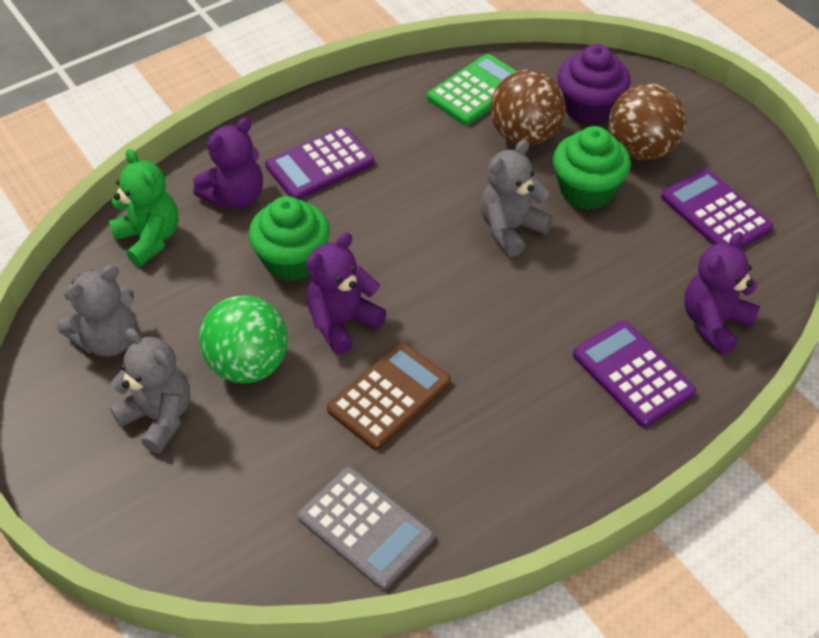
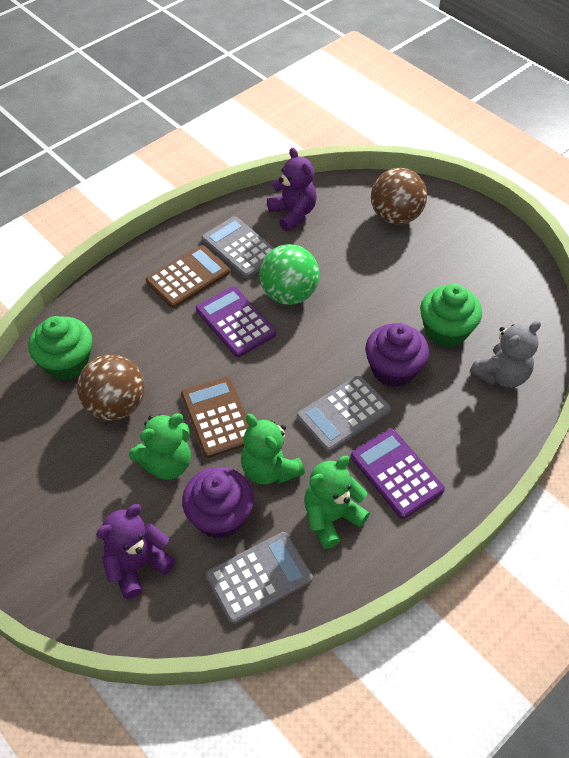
brown calculator: [327,342,451,450] = 1 -> [146,245,230,308] [181,376,250,458] = 2
green calculator: [427,54,517,125] = 1 -> none = 0
green teddy bear: [109,149,178,267] = 1 -> [129,413,191,480] [241,414,305,485] [304,456,370,549] = 3
grey calculator: [298,467,434,590] = 1 -> [202,216,274,278] [206,532,313,624] [297,375,391,452] = 3
grey teddy bear: [57,265,136,357] [110,328,190,453] [481,140,553,257] = 3 -> [470,321,541,388] = 1
purple calculator: [265,126,374,200] [573,320,696,427] [661,169,773,249] = 3 -> [196,286,276,357] [351,429,445,519] = 2
purple cupcake: [558,44,631,125] = 1 -> [182,467,254,539] [365,323,429,387] = 2
purple teddy bear: [193,118,263,208] [306,233,387,355] [684,232,760,355] = 3 -> [96,504,175,599] [267,148,317,232] = 2

